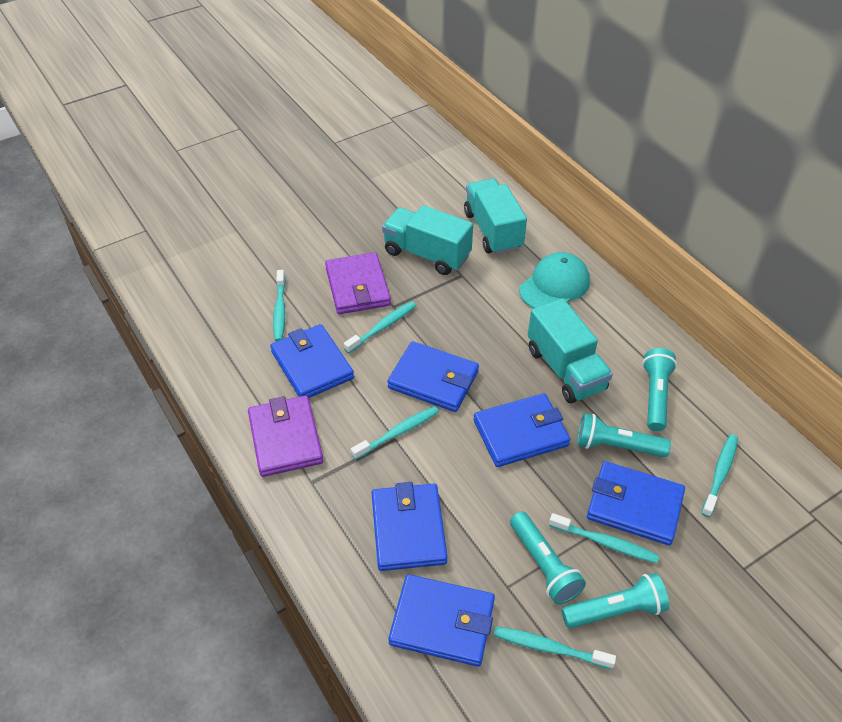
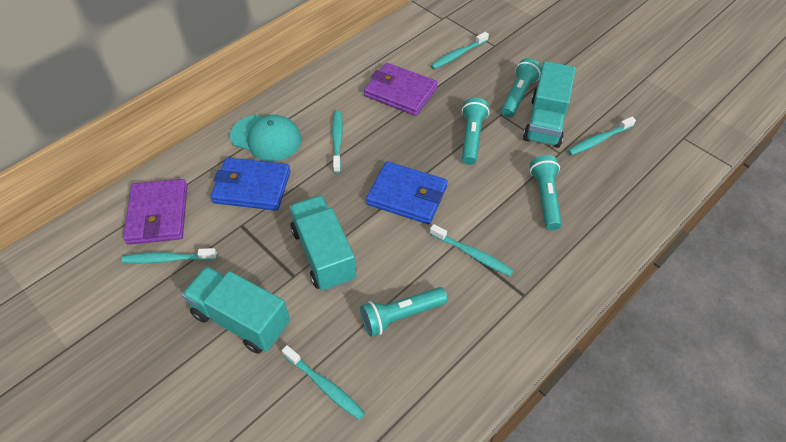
blue wallet: [270,324,354,398] [371,482,447,571] [387,341,479,412] [388,574,495,666] [473,393,570,467] [587,461,685,545] = 6 -> [211,157,291,211] [366,161,448,224] = 2

